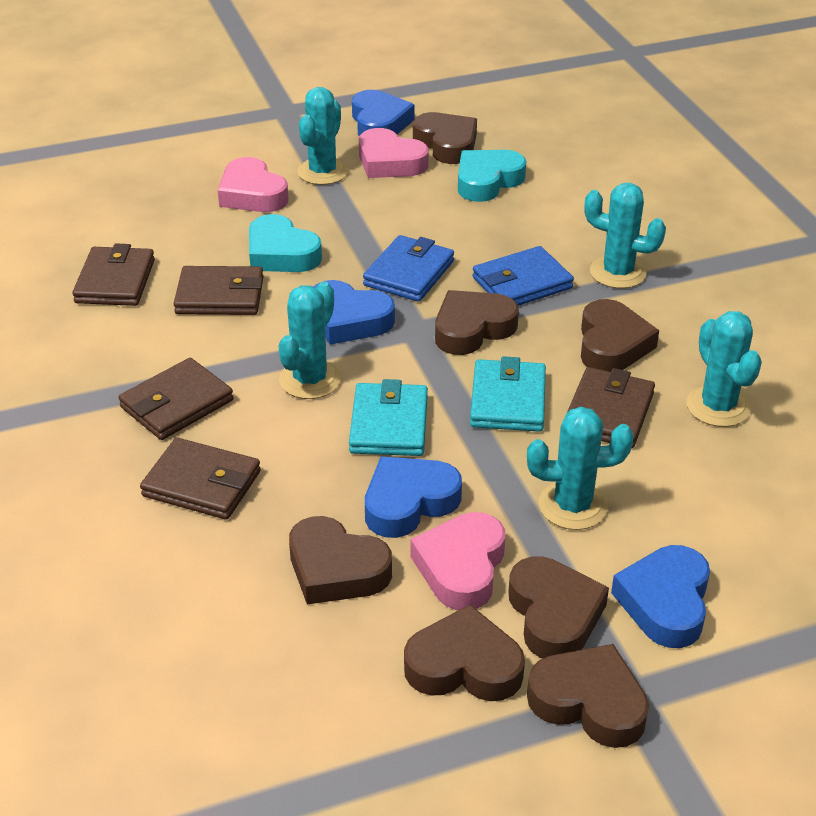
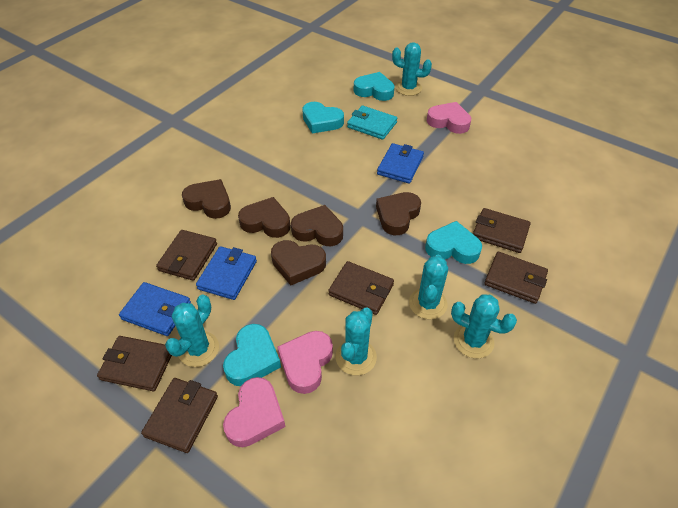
blue heart: [313,280,395,345] [352,90,414,136] [365,456,462,538] [611,545,710,648] = 4 -> none = 0
blue wallet: [363,235,454,302] [472,246,574,306] = 2 -> [119,282,191,336] [196,246,257,300] [377,143,424,183] = 3
brown heart: [289,516,392,604] [404,605,525,701] [413,112,477,164] [435,290,519,355] [508,556,609,659] [527,644,649,748] [581,299,659,372] = 7 -> [182,179,231,219] [238,197,290,238] [271,240,326,285] [291,205,343,246] [376,192,421,235] = 5
brown wallet: [72,244,155,306] [119,358,233,440] [140,438,261,520] [174,266,263,315] [567,367,655,448] = 5 -> [97,336,172,391] [141,378,218,453] [156,230,217,281] [328,261,394,315] [473,208,531,253] [484,252,548,304] = 6
turquoise heart: [249,214,322,272] [458,150,526,202] = 2 -> [223,324,281,386] [302,102,344,133] [354,72,395,101] [425,221,482,264] = 4
turquoise wallet: [349,379,428,456] [470,356,546,432] = 2 -> [347,106,397,140] = 1

